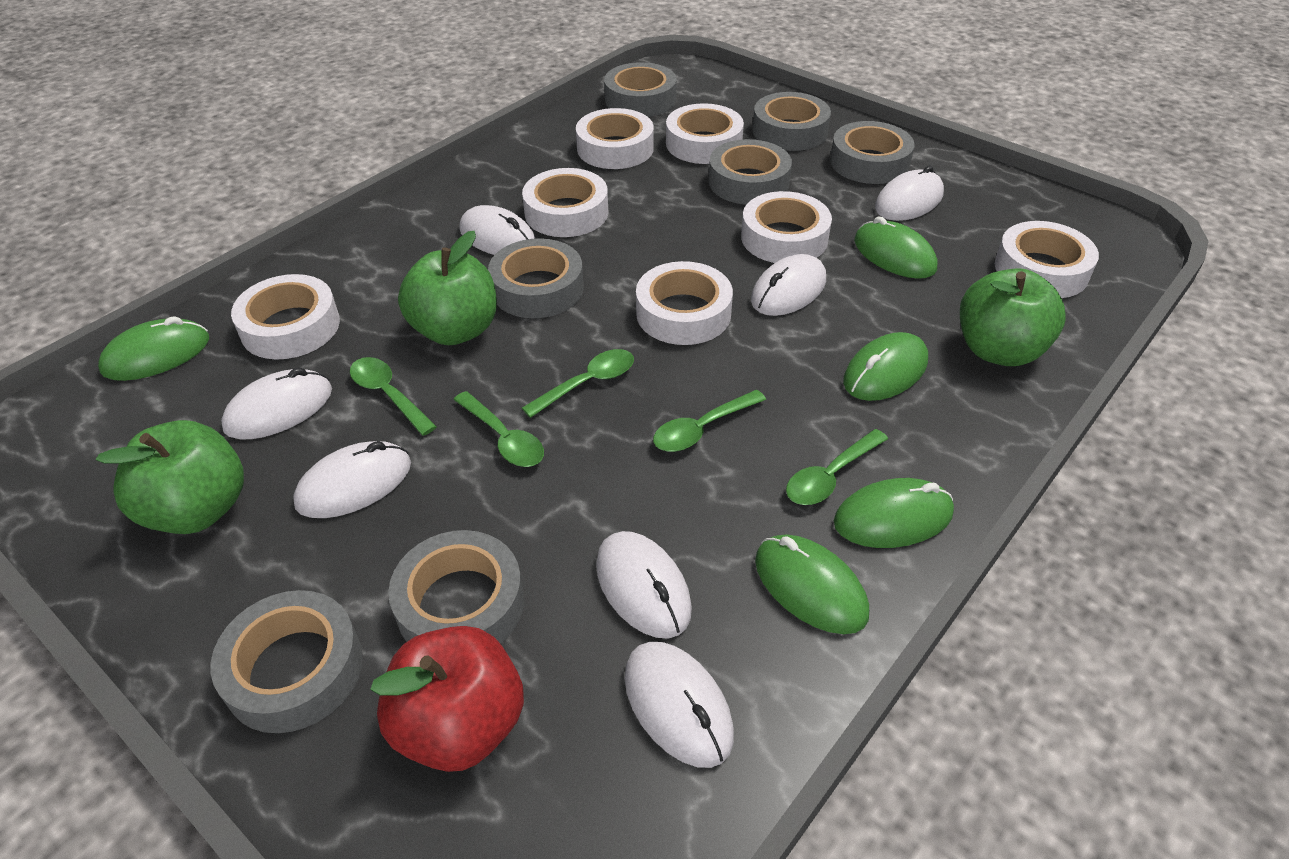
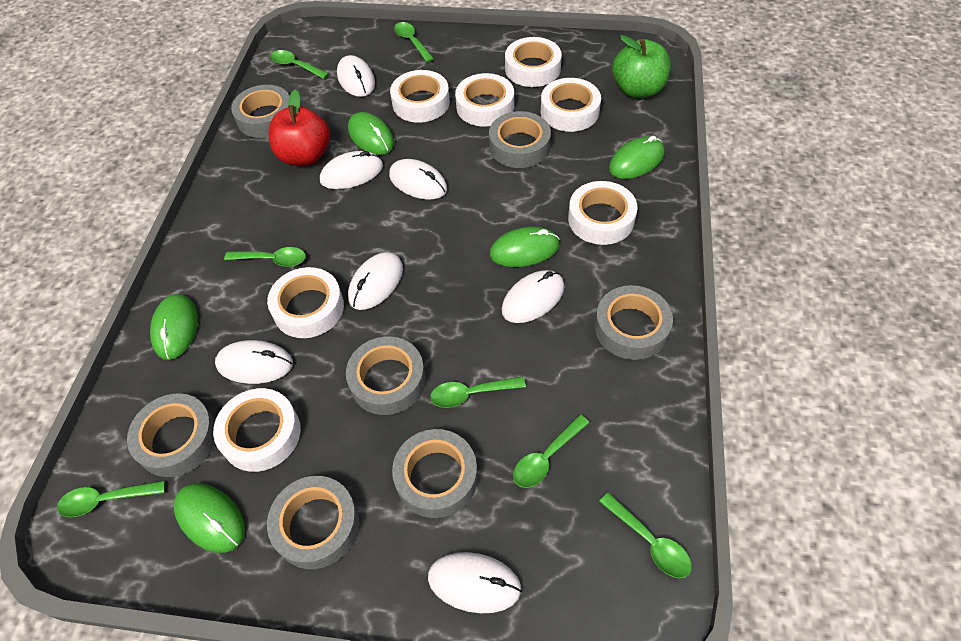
green apple: [96,420,244,534] [398,231,497,345] [960,268,1066,366] = 3 -> [612,35,671,98] = 1
green spoon: [350,357,437,436] [454,391,544,467] [522,349,634,418] [653,390,766,452] [786,429,888,505] = 5 -> [57,480,165,517] [224,247,306,267] [270,50,329,79] [394,22,434,62] [430,376,526,408] [513,415,590,488] [599,492,692,578] = 7

